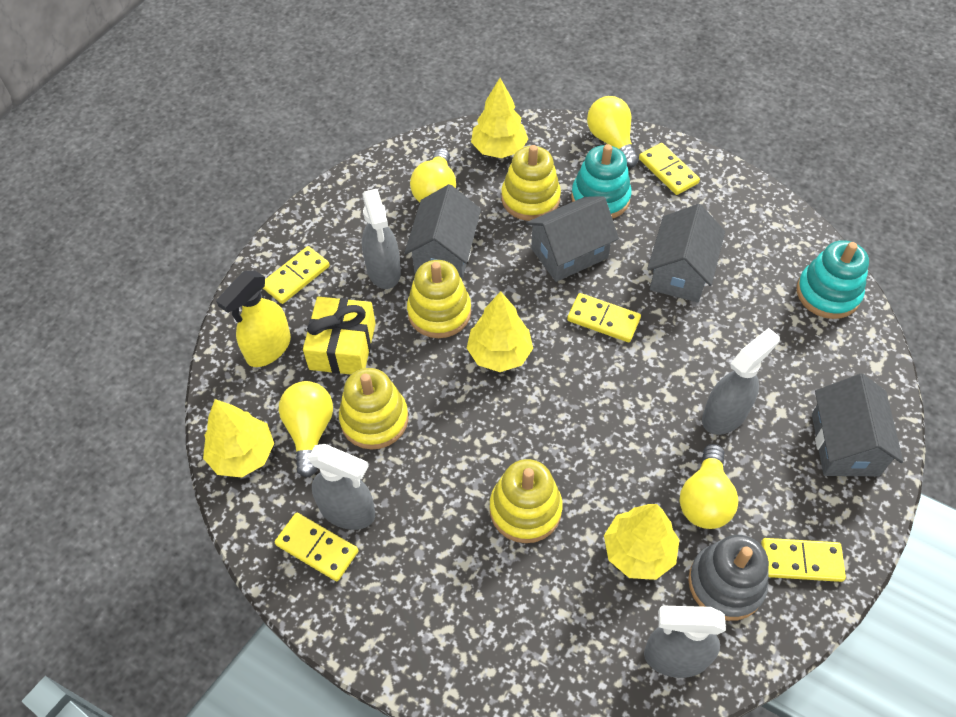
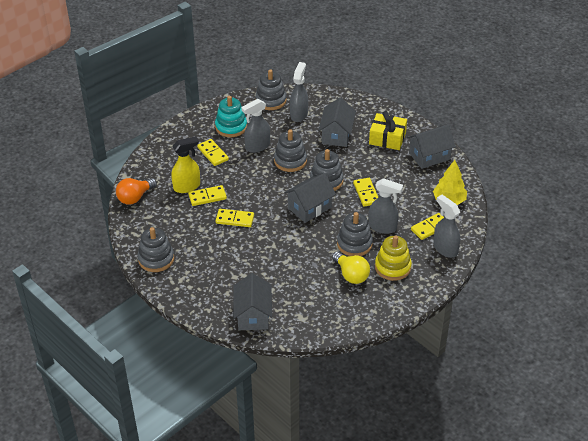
grey stacking toy: [688,535,769,621] = 1 -> [138,227,174,272] [255,69,286,110] [274,129,307,172] [310,149,344,191] [337,212,373,256] = 5
orange light bulb: none = 0 -> [116,178,157,205] = 1
turquoise stacking toy: [571,144,631,219] [797,240,869,319] = 2 -> [215,96,247,137] = 1
yellow light bulb: [279,381,333,477] [410,148,456,202] [587,96,639,168] [680,444,739,529] = 4 -> [332,251,370,284] = 1
yellow stacking toy: [339,368,408,450] [407,260,471,338] [489,459,563,543] [501,145,561,221] = 4 -> [375,235,412,281] = 1
yellow tree: [203,399,274,478] [467,291,533,372] [471,78,528,158] [604,504,679,580] = 4 -> [433,160,467,205] = 1

